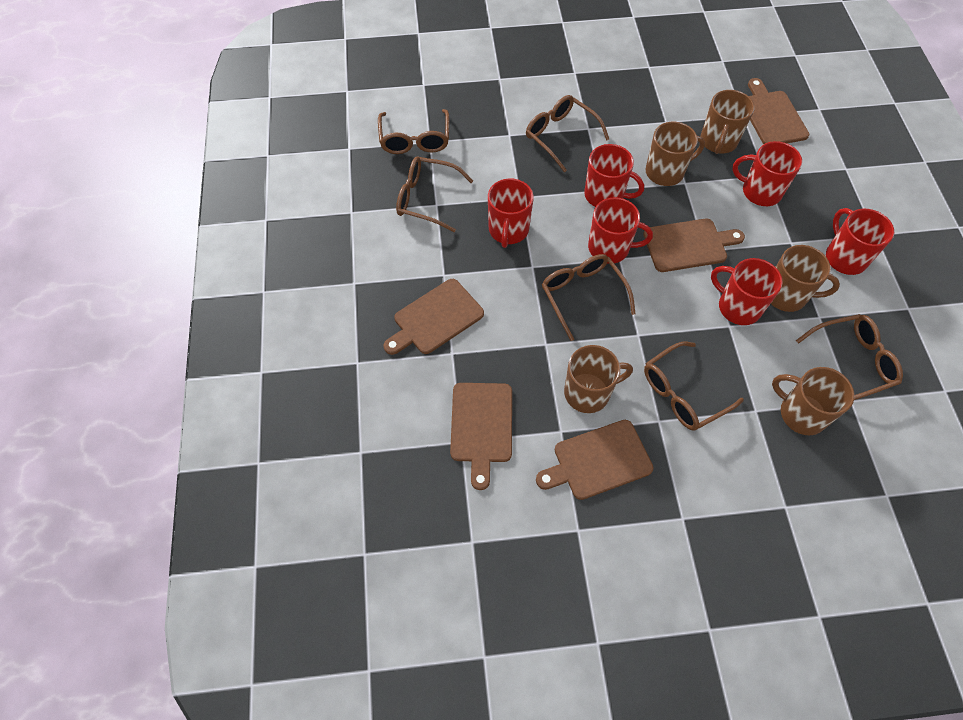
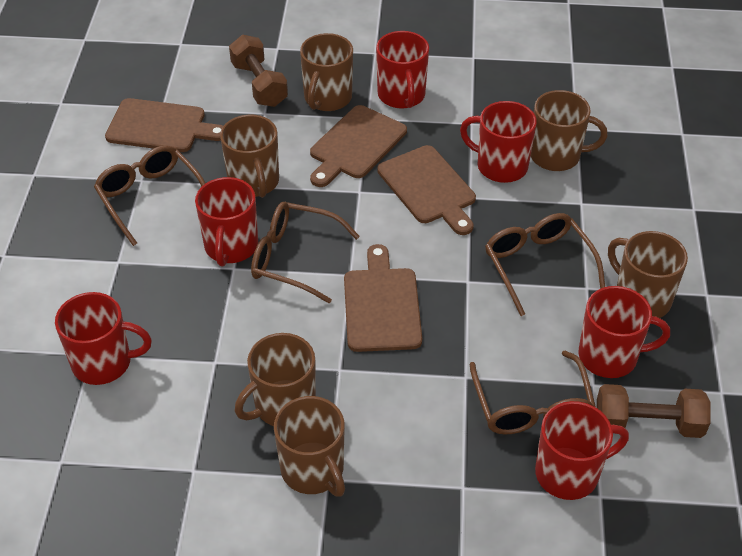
brown cutting board: [384,279,484,355] [450,383,512,490] [536,420,654,500] [643,219,745,272] [748,78,809,144] = 5 -> [105,98,223,152] [310,105,407,187] [344,244,422,352] [377,145,476,235] = 4
brown dumbbell: none = 0 -> [229,35,288,107] [597,384,711,438] = 2
brown glasses: [378,109,449,154] [396,157,473,232] [526,95,609,172] [542,254,636,341] [644,341,744,431] [796,314,903,400] = 6 -> [94,145,206,246] [251,202,360,304] [470,351,596,435] [485,213,605,316] = 4
brown mug: [564,345,633,413] [645,122,705,186] [700,90,755,154] [771,245,840,312] [772,367,855,435] = 5 -> [220,115,279,198] [235,333,316,426] [274,396,345,497] [300,33,353,111] [531,90,608,171] [608,231,688,318] = 6

